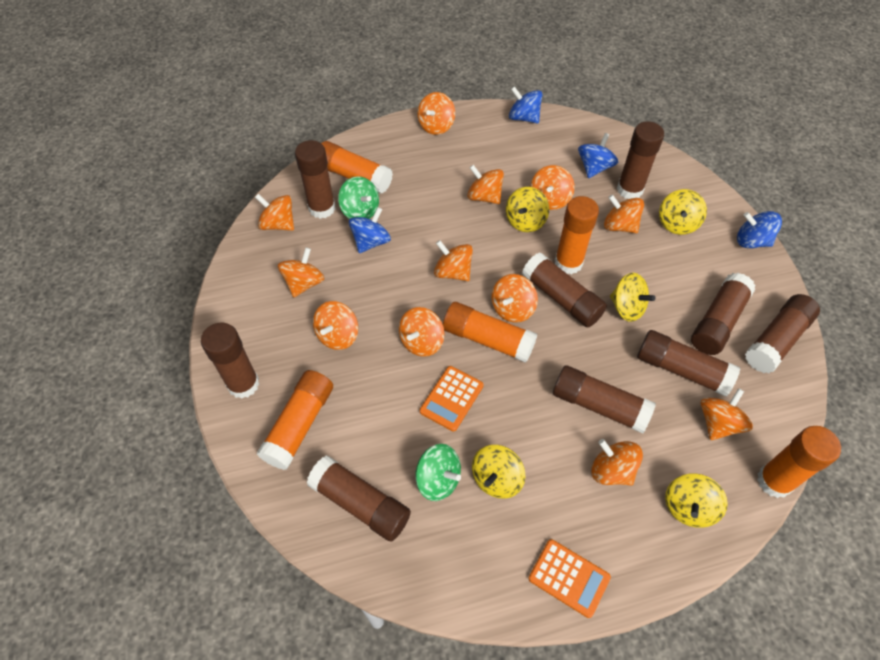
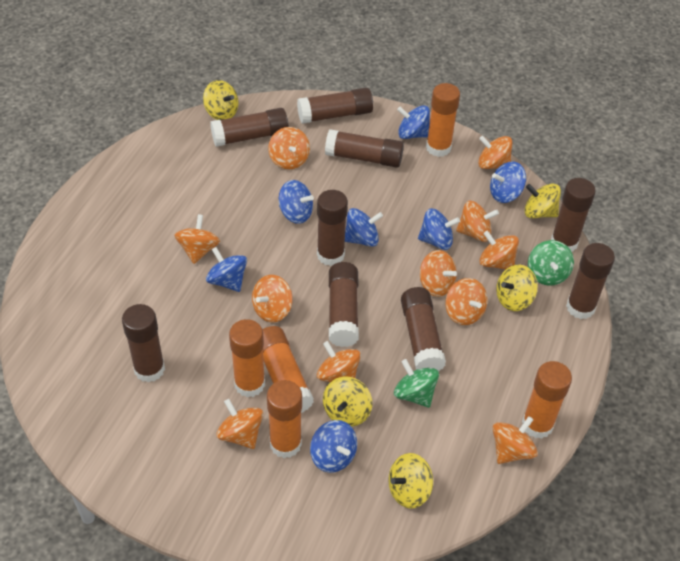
blue spinning top: [349,207,391,253] [509,86,543,124] [578,133,618,178] [737,211,782,248] = 4 -> [206,247,247,292] [279,180,314,224] [310,420,357,473] [345,208,383,247] [397,105,430,139] [418,208,460,250] [490,162,526,203] = 7
orange calculator: [420,366,484,431] [529,539,611,618] = 2 -> none = 0
orange spinning top: [255,194,294,231] [278,247,325,297] [313,301,358,350] [399,307,445,357] [417,92,455,135] [434,240,473,281] [467,165,504,204] [491,274,538,323] [530,165,575,210] [591,439,643,486] [604,194,644,233] [701,388,753,440] = 12 -> [174,214,220,264] [217,399,263,449] [252,275,293,322] [268,127,310,170] [317,341,361,382] [420,250,457,297] [445,278,487,325] [456,201,499,242] [478,136,512,169] [479,231,519,270] [493,416,538,464] = 11

